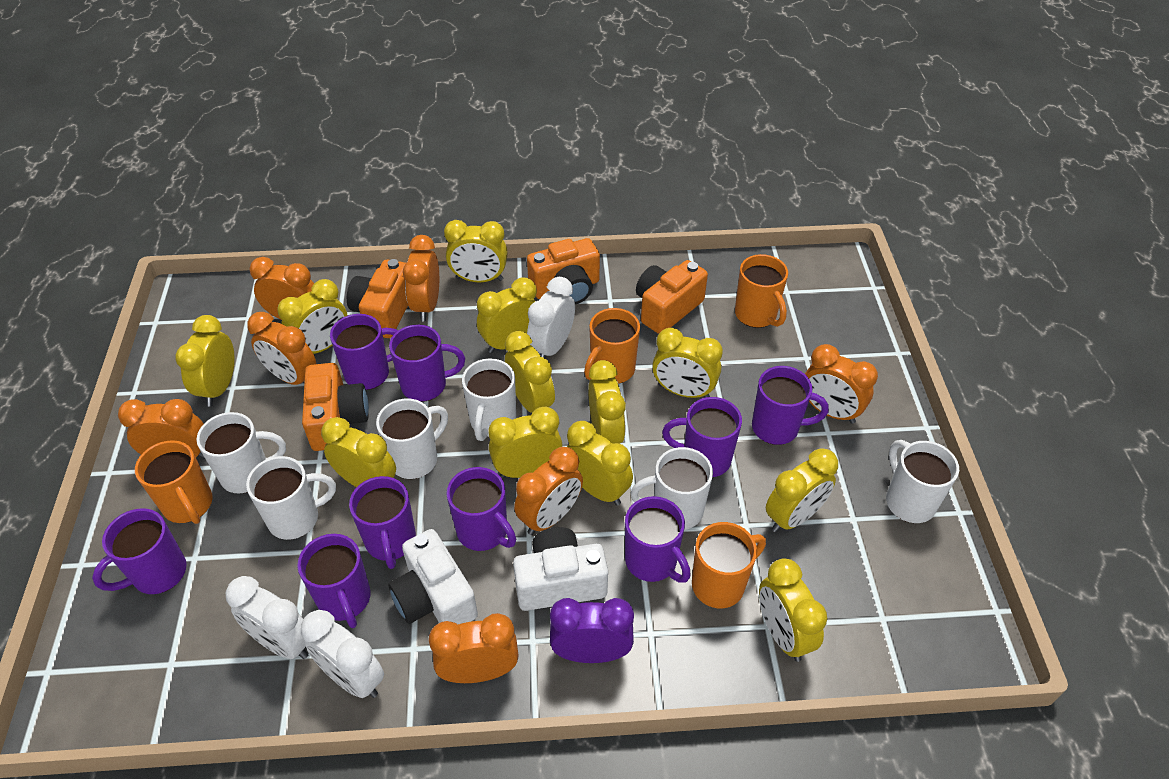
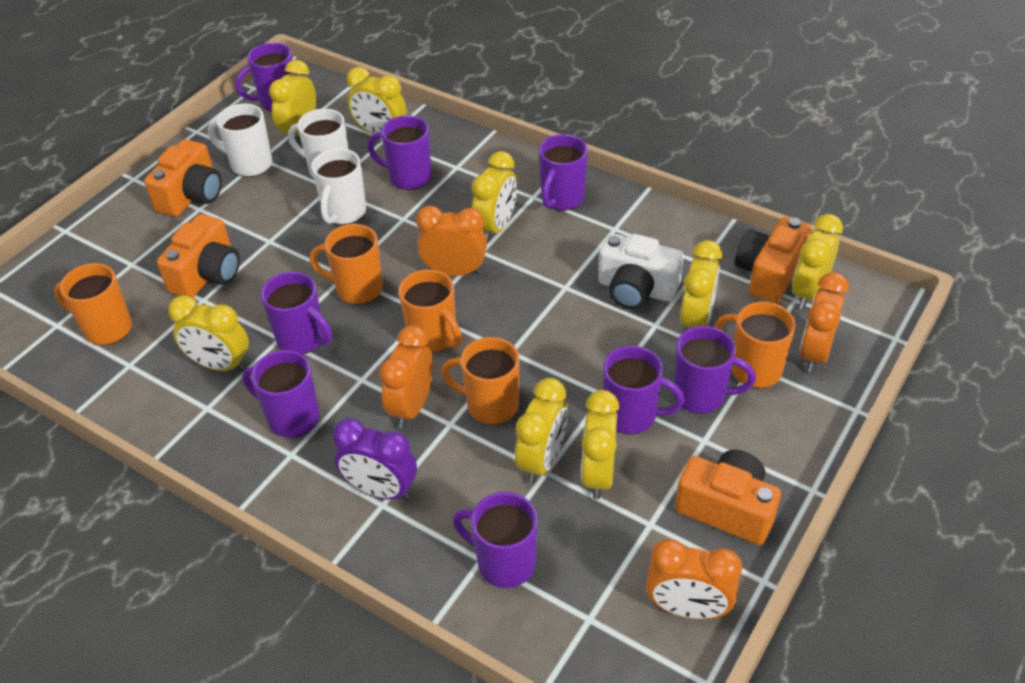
orange clock: [118,399,205,459] [247,312,316,385] [249,257,314,320] [403,235,439,321] [429,613,518,683] [514,447,583,535] [805,344,878,424] = 7 -> [379,325,433,428] [416,206,487,276] [646,539,742,619] [800,272,849,373] = 4
orange mug: [135,440,213,524] [584,308,640,384] [692,522,766,608] [735,254,788,328] = 4 -> [54,263,132,346] [310,224,383,305] [398,269,462,353] [442,337,520,425] [715,302,796,388] = 5
purple mug: [92,508,187,594] [297,534,371,628] [330,314,398,390] [349,476,416,569] [389,325,465,402] [446,467,516,551] [625,496,691,583] [662,397,742,477] [752,366,829,445] = 9 -> [235,43,295,112] [242,350,320,438] [261,272,332,355] [367,115,432,190] [453,492,538,588] [539,134,588,211] [603,346,685,434] [673,326,756,414] = 8
white camera: [388,529,478,625] [513,527,608,611] = 2 -> [598,233,684,309] = 1
white clock: [226,576,308,659] [301,610,384,698] [527,277,575,358] = 3 -> none = 0
white mug: [197,412,286,494] [246,456,336,540] [376,398,448,479] [462,358,516,441] [630,447,713,530] [886,440,959,523] = 6 -> [208,104,273,177] [288,109,349,178] [311,148,366,225] = 3
yellow clock: [175,315,235,406] [277,279,347,354] [321,417,396,487] [444,220,508,282] [477,278,537,353] [488,407,562,478] [505,331,555,413] [567,421,633,506] [588,360,626,444] [652,328,723,398] [759,558,827,662] [766,448,838,532] = 12 -> [168,295,249,372] [269,60,316,144] [347,67,407,134] [471,151,517,242] [515,378,568,484] [581,390,619,499] [680,240,722,329] [792,214,843,309] = 8

